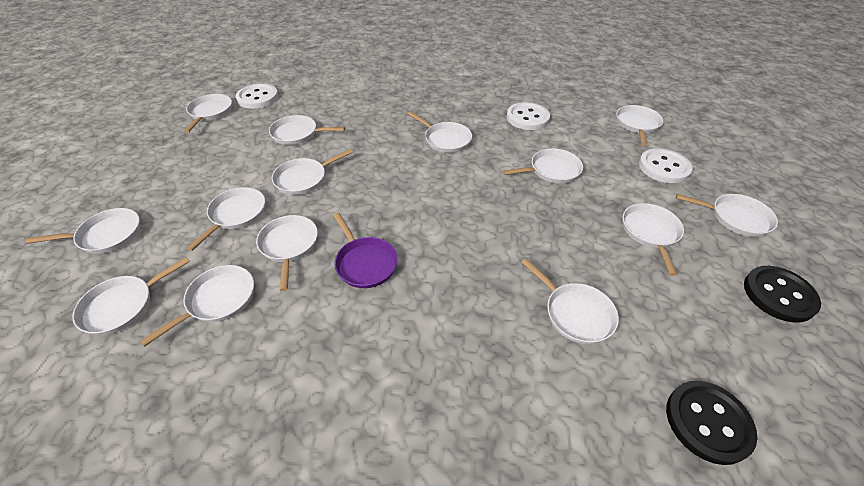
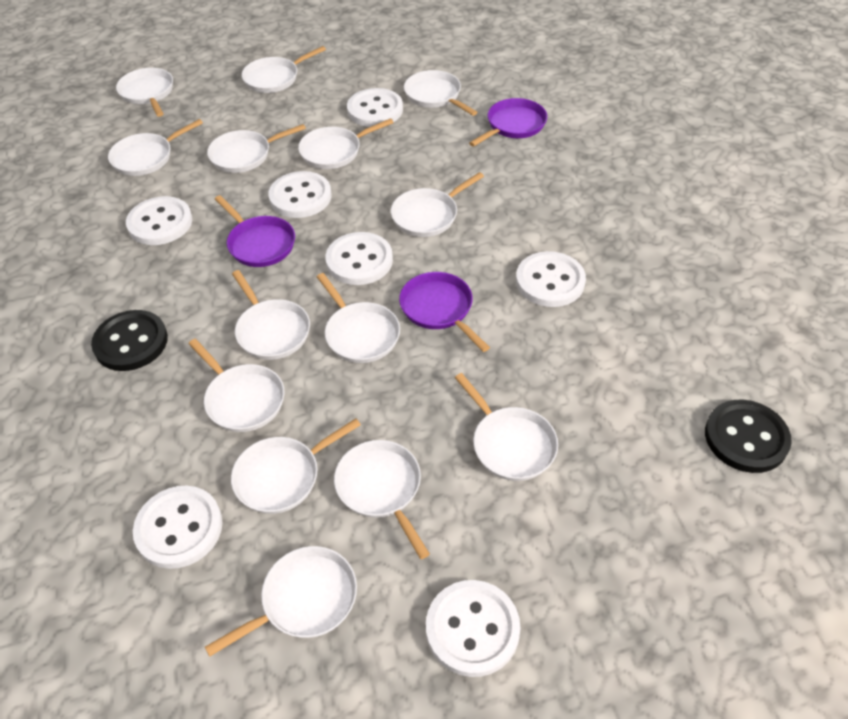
purple pan: [333,213,398,288] = 1 -> [215,195,295,267] [399,272,490,352] [469,98,547,147] = 3
white button: [236,83,278,109] [507,102,550,130] [639,148,692,183] = 3 -> [126,196,192,245] [133,485,223,569] [268,171,331,218] [325,232,393,285] [347,88,403,127] [426,580,521,677] [516,251,586,307] = 7

